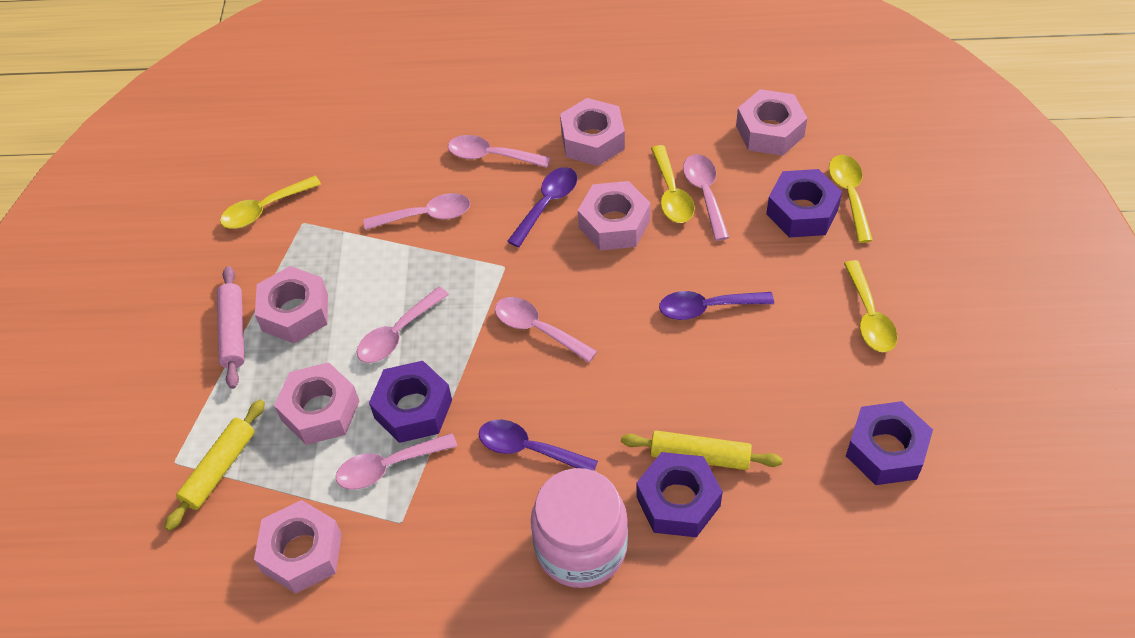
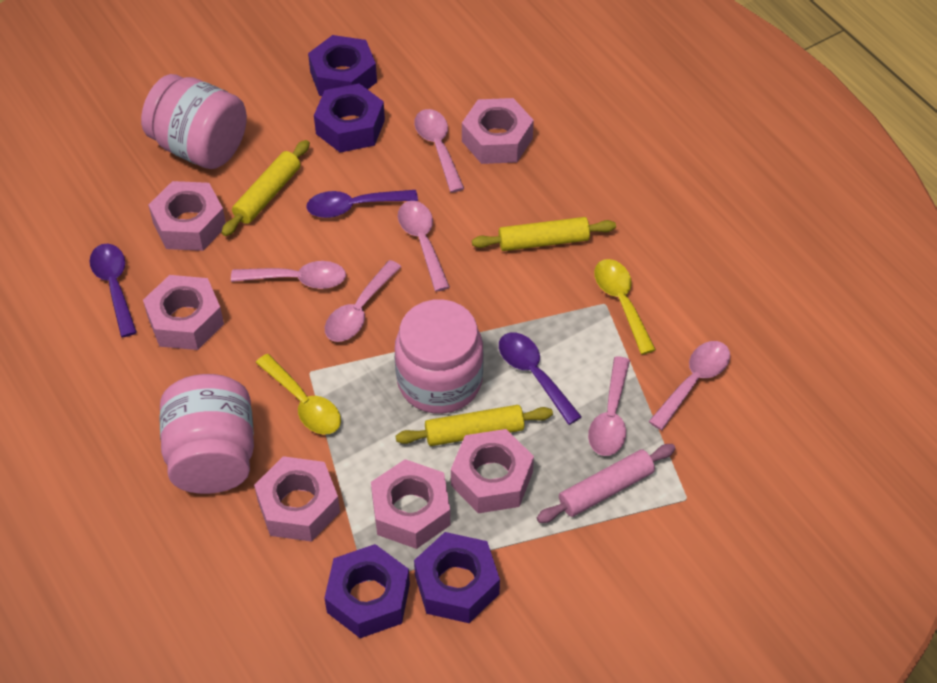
pink jar: [531,468,628,588] = 1 -> [141,74,247,169] [159,374,254,494] [395,299,484,414] = 3
yellow rolling pin: [164,399,265,531] [621,430,782,470] = 2 -> [221,140,310,236] [396,405,553,446] [472,217,616,251] = 3
yellow spoon: [220,176,321,229] [651,145,695,223] [829,155,873,243] [844,260,898,352] = 4 -> [256,354,341,435] [594,259,656,355] = 2

